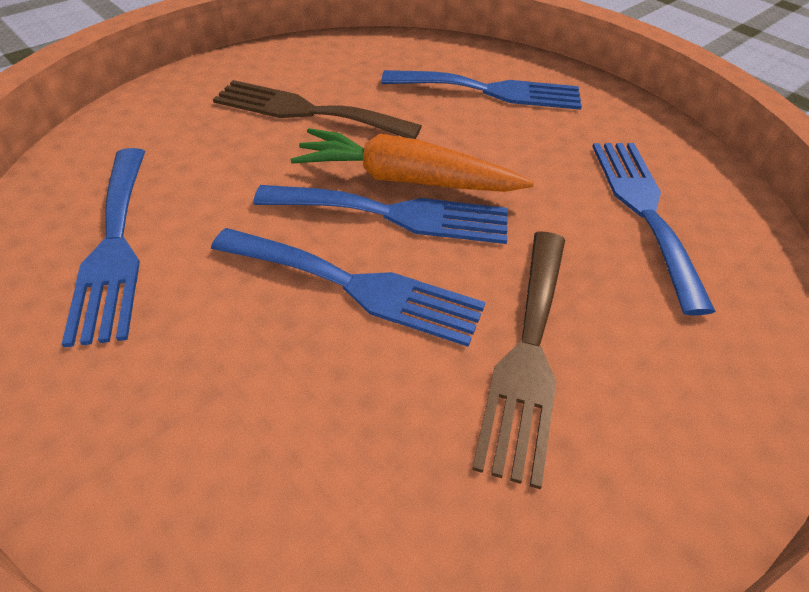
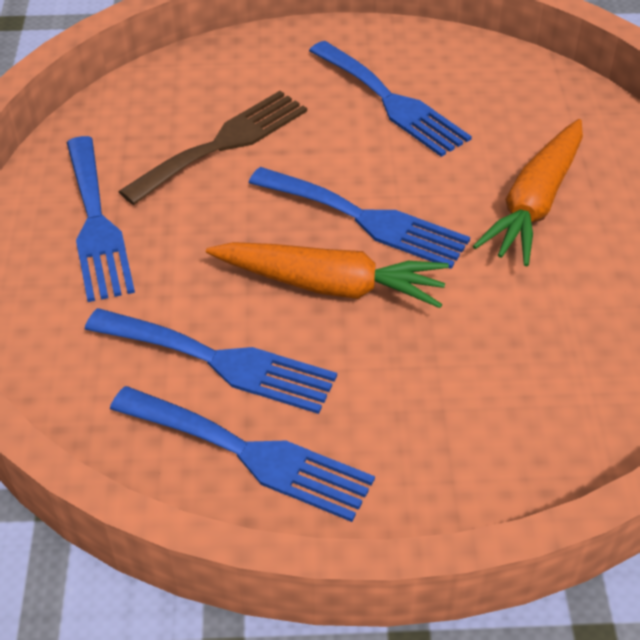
brown fork: [213,80,422,139] [472,232,565,489] = 2 -> [118,91,307,205] = 1
orange carrot: [291,128,534,192] = 1 -> [206,242,449,308] [473,119,583,266] = 2

